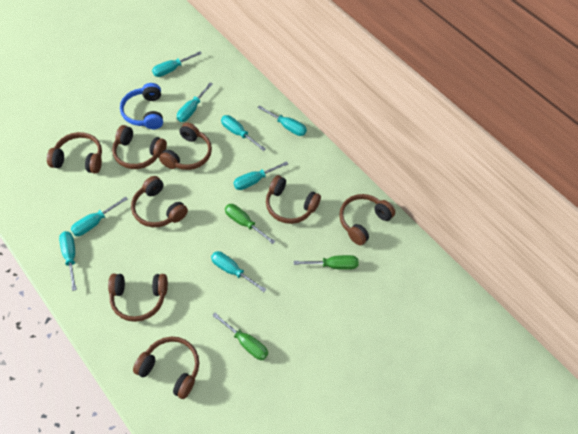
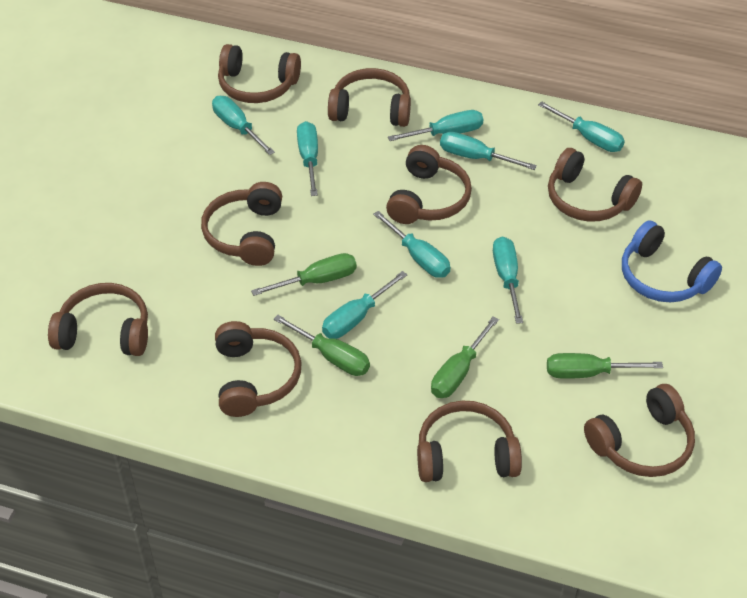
brown headphones: [47,132,102,174] [108,274,168,322] [112,125,167,169] [131,176,188,227] [133,337,199,399] [159,123,212,170] [266,175,321,224] [339,194,395,245] = 8 -> [48,283,148,356] [201,182,282,266] [215,321,302,417] [218,44,301,103] [328,68,411,127] [386,145,472,224] [417,400,522,482] [548,148,642,222] [584,384,695,477] = 9
green screwdriver: [212,313,268,360] [225,204,276,244] [294,255,359,270] = 3 -> [251,253,357,296] [273,315,370,376] [431,316,499,398] [547,353,663,379] = 4

